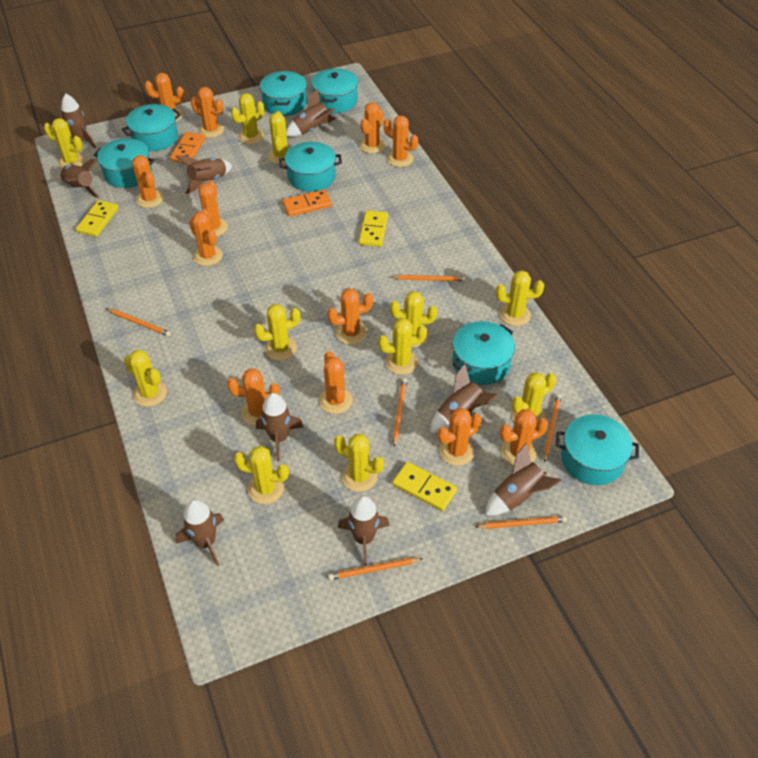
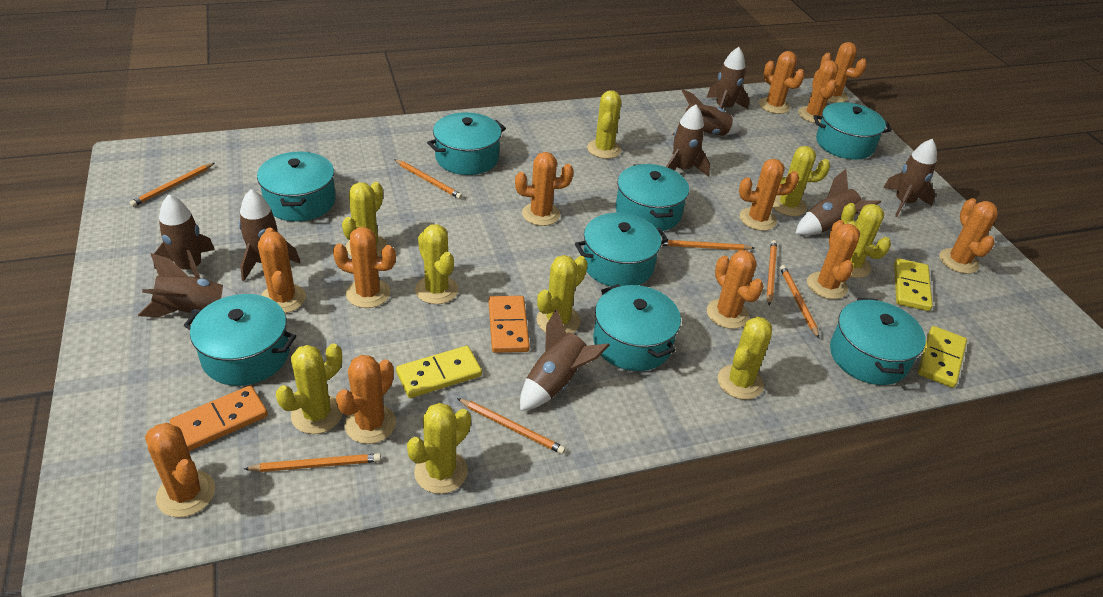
orange pencil: [106,308,171,336] [328,558,423,580] [392,275,466,281] [393,378,407,447] [475,516,567,529] [544,394,561,463] = 6 -> [129,163,214,207] [244,453,381,472] [394,159,462,199] [457,398,566,454] [661,239,754,250] [766,240,777,305] [780,265,819,338] = 7
turquoise pot: [94,138,155,188] [122,104,181,151] [260,71,307,116] [279,142,342,192] [311,68,358,113] [452,321,515,385] [556,414,639,485] = 7 -> [183,294,296,386] [257,152,336,222] [427,112,506,175] [575,213,668,286] [593,284,681,371] [616,164,689,231] [813,102,892,160] [830,298,926,385] = 8
yellow cactus: [44,118,85,168] [124,350,167,407] [231,93,264,144] [234,446,289,504] [254,304,301,360] [268,111,289,164] [334,434,384,492] [378,318,427,375] [390,291,437,347] [496,270,544,326] [512,372,556,425] = 11 -> [276,343,343,434] [342,182,387,257] [407,403,471,494] [415,224,458,304] [536,255,588,333] [587,90,621,159] [718,317,772,400] [773,146,830,216] [841,203,891,278] = 9

